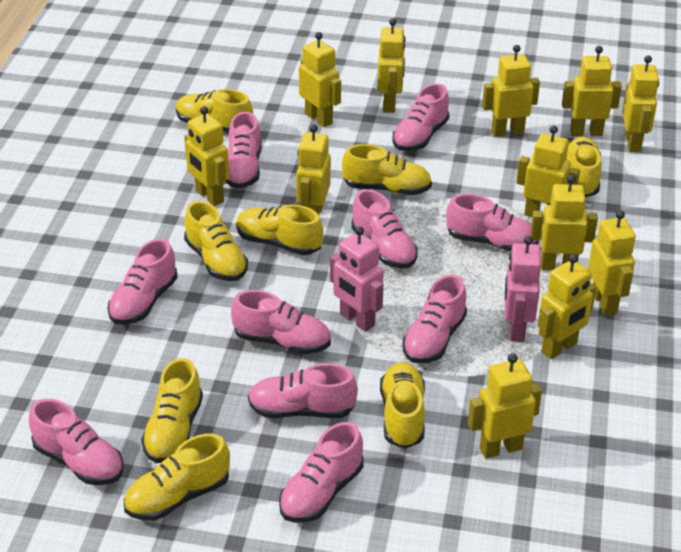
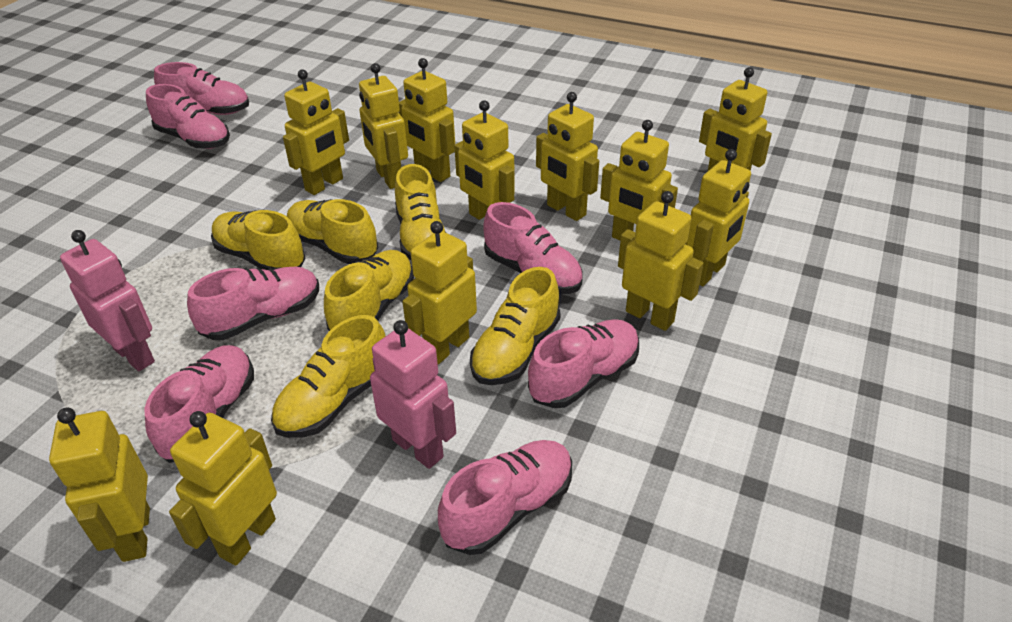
pink shoe: [29,399,123,485] [108,239,178,325] [226,112,262,189] [231,290,331,354] [248,363,358,418] [279,422,364,523] [351,189,418,269] [392,83,449,151] [402,274,467,364] [446,194,539,251] = 10 -> [144,345,254,463] [146,84,230,149] [154,62,249,115] [187,267,319,340] [438,440,572,555] [483,202,583,294] [528,319,639,408] = 7
yellow shoe: [124,434,230,521] [141,358,203,463] [176,89,253,133] [184,201,248,281] [236,205,323,255] [342,144,432,195] [380,362,425,448] [565,137,602,197] = 8 -> [211,210,305,270] [271,315,385,438] [287,199,378,264] [324,250,414,331] [395,164,446,260] [470,267,561,385] = 6

